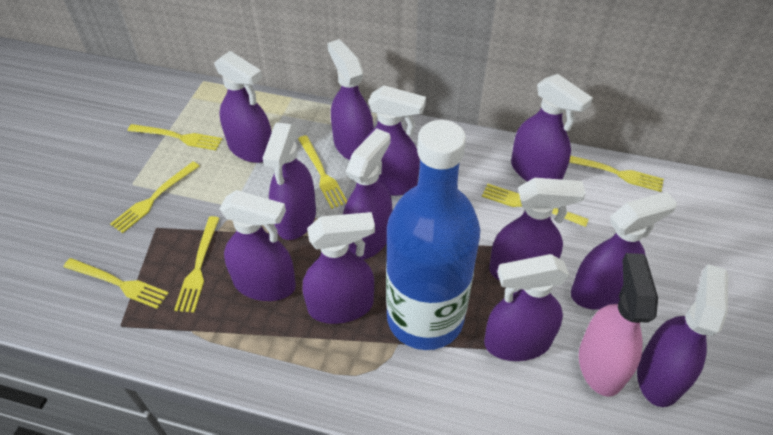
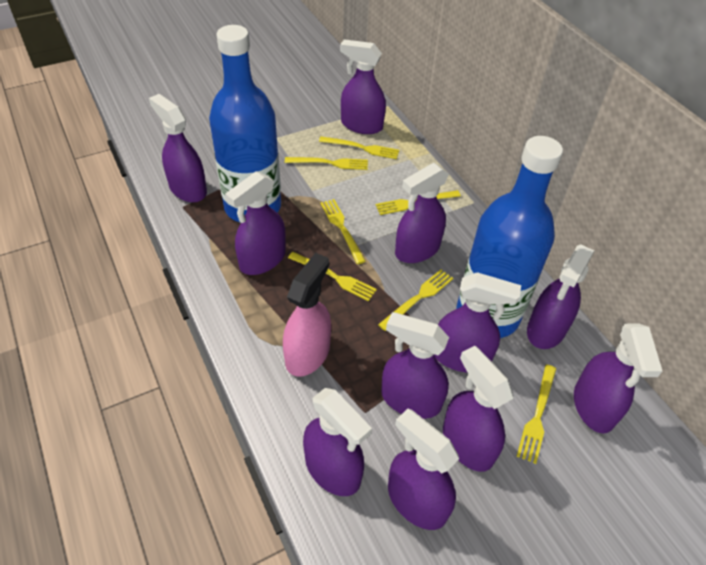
blue bottle: [386,120,480,350] = 1 -> [209,25,281,222] [457,136,563,338] = 2
purple spray bottle: [214,51,272,163] [219,190,296,301] [263,122,316,240] [302,212,375,324] [327,39,374,160] [343,128,392,260] [362,86,426,196] [484,254,570,361] [489,178,586,281] [511,74,593,182] [571,192,677,310] [637,264,728,407] = 12 -> [149,94,207,202] [225,171,286,275] [303,388,372,496] [340,39,386,134] [381,312,449,419] [388,409,459,530] [395,163,449,263] [434,272,521,373] [443,346,514,472] [527,244,594,349] [574,324,662,433] = 11

